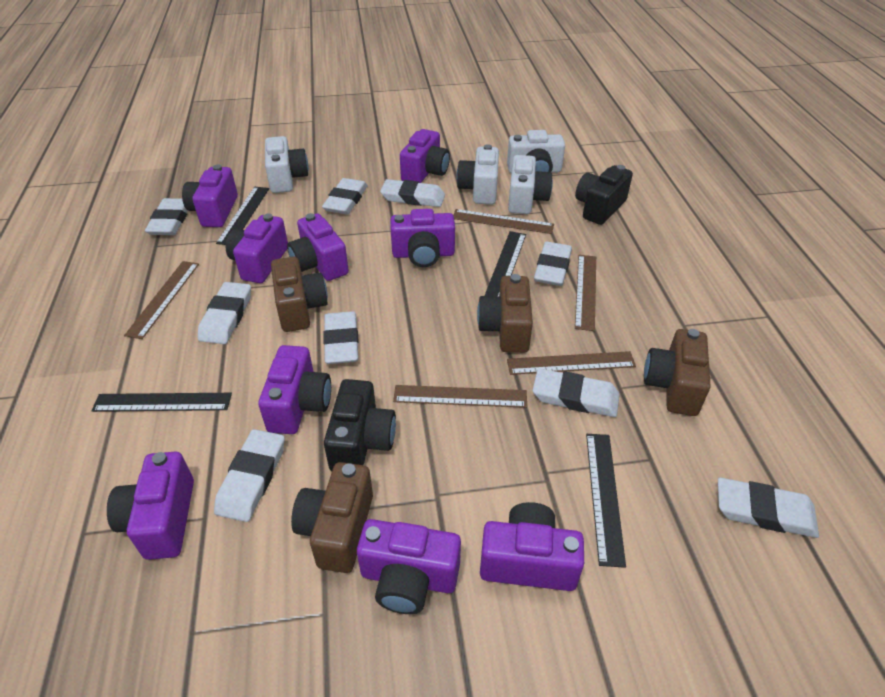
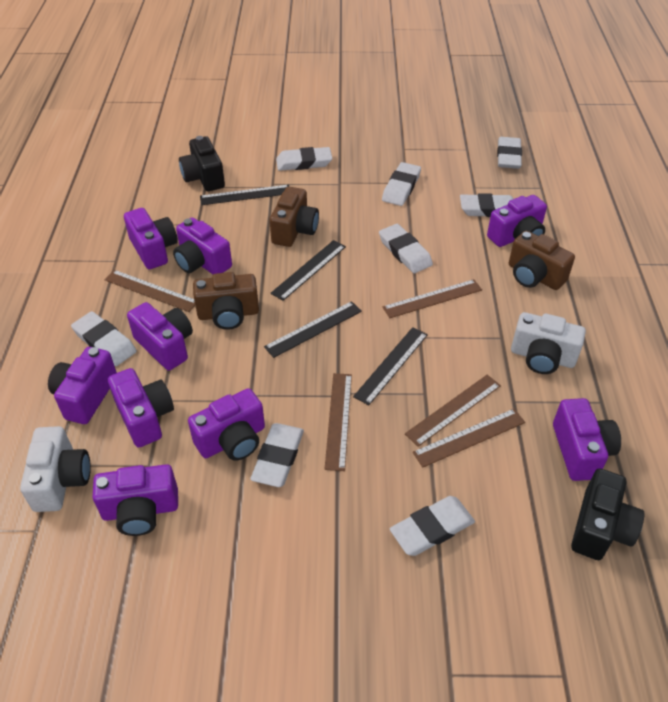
brown camera: [271,257,328,332] [291,462,373,573] [477,274,533,353] [644,329,711,416] = 4 -> [193,272,259,330] [270,187,319,247] [509,231,575,290] = 3
white camera: [265,136,309,193] [457,144,499,204] [507,130,565,173] [508,155,553,214] = 4 -> [20,426,91,512] [511,312,586,374] = 2
white eraser: [145,198,188,235] [198,282,251,344] [214,429,285,522] [322,178,368,214] [323,311,359,364] [380,179,445,207] [533,368,620,417] [534,242,572,286] [718,477,819,538] = 9 -> [71,311,137,366] [250,423,304,487] [276,147,332,171] [379,224,433,273] [382,162,421,206] [390,496,475,556] [460,193,514,217] [497,137,522,169] = 8

